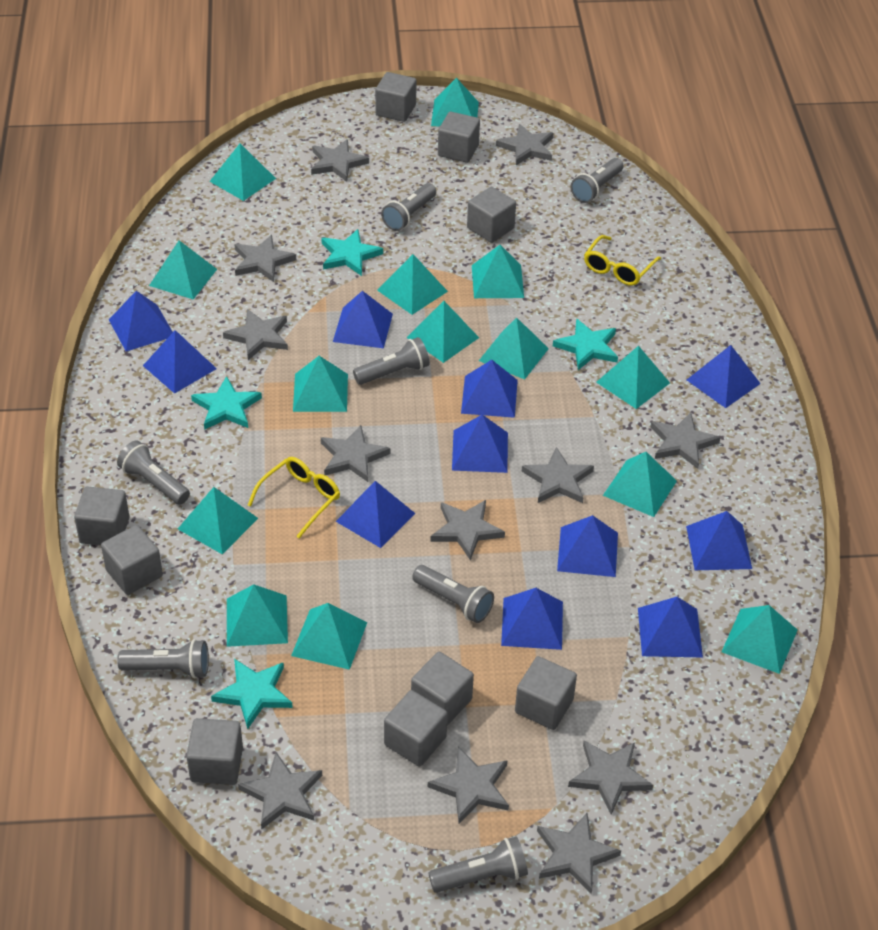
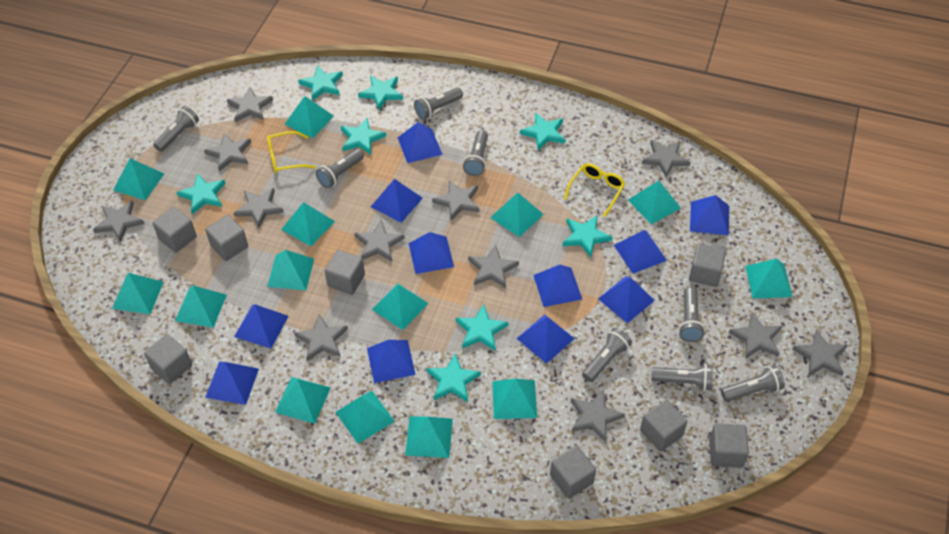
grey cube: [74,486,130,546] [101,525,163,595] [186,718,243,785] [375,72,417,122] [384,690,447,767] [411,652,474,726] [438,112,480,163] [467,187,516,243] [515,656,577,730] = 9 -> [144,334,192,384] [152,207,197,253] [205,215,248,261] [325,250,365,295] [550,445,596,499] [640,400,688,452] [689,243,726,287] [709,423,749,468] = 8
grey flashlight: [117,440,190,505] [117,639,209,678] [353,337,430,385] [381,183,436,231] [412,565,494,623] [428,836,528,893] [571,158,624,203] = 7 -> [153,106,199,152] [316,149,364,188] [414,87,463,120] [463,130,488,176] [582,328,632,382] [652,364,713,391] [678,287,705,342] [721,365,785,402] = 8
turquoise star: [191,376,262,430] [211,659,293,729] [321,229,383,276] [553,319,618,370] = 4 -> [176,174,226,214] [298,65,343,101] [341,118,386,155] [358,75,403,110] [426,353,481,402] [456,305,509,351] [520,113,565,151] [562,215,612,258] = 8

